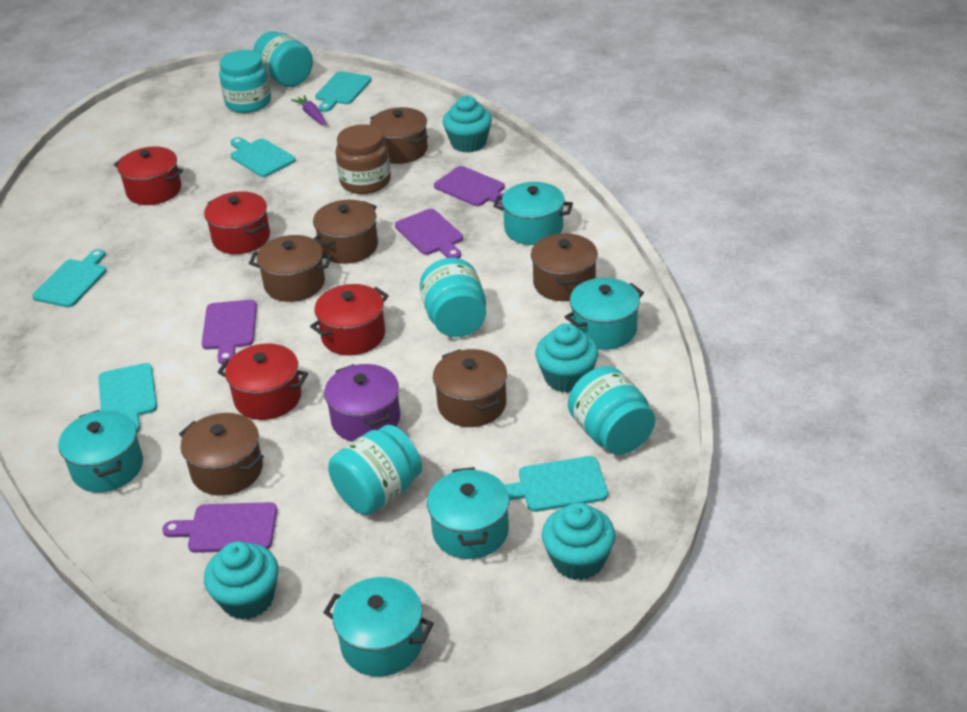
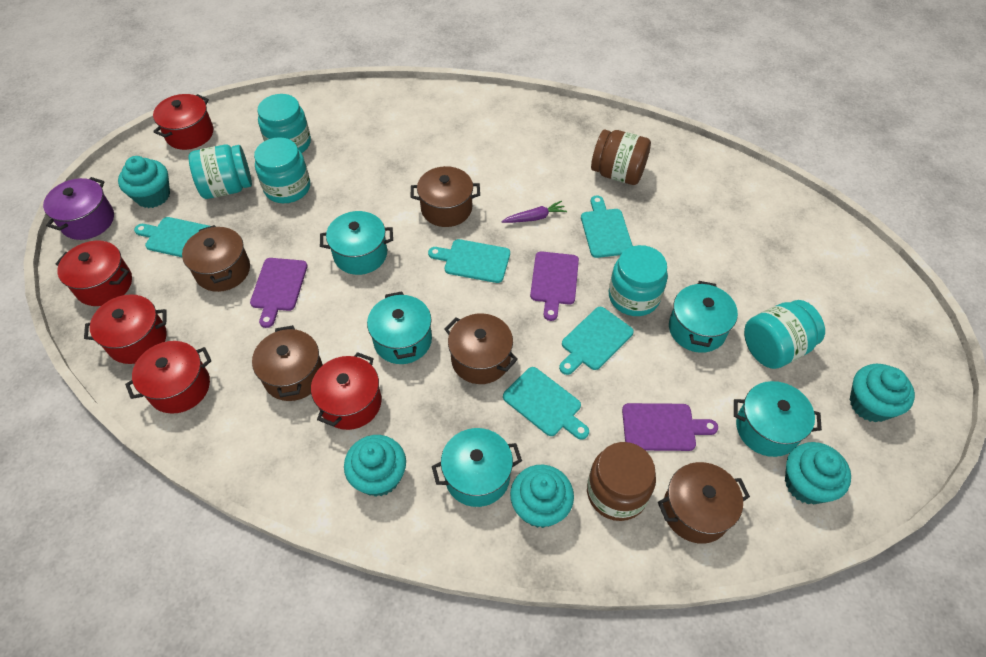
brown jar: [335,124,391,194] = 1 -> [587,442,656,521] [591,130,651,185] = 2
brown pot: [179,413,264,496] [249,235,332,302] [313,200,378,264] [370,107,428,164] [433,349,507,427] [531,233,598,301] = 6 -> [182,225,250,292] [252,325,323,401] [411,166,480,227] [444,314,518,384] [658,462,750,544] = 5
purple cutting board: [162,502,277,553] [202,300,257,364] [395,209,463,258] [434,166,505,206] = 4 -> [250,258,308,328] [530,251,579,321] [622,403,718,451] = 3
red pot: [114,146,183,205] [204,191,270,254] [217,343,308,420] [310,284,389,355] = 4 -> [55,240,132,306] [84,294,167,364] [125,341,211,414] [153,94,213,150] [311,352,381,430] = 5
turquoise cupcake: [204,541,279,620] [443,96,492,153] [535,323,598,393] [542,502,616,580] = 4 -> [118,156,170,208] [344,435,406,497] [510,465,574,528] [785,442,851,504] [850,364,915,422] = 5

